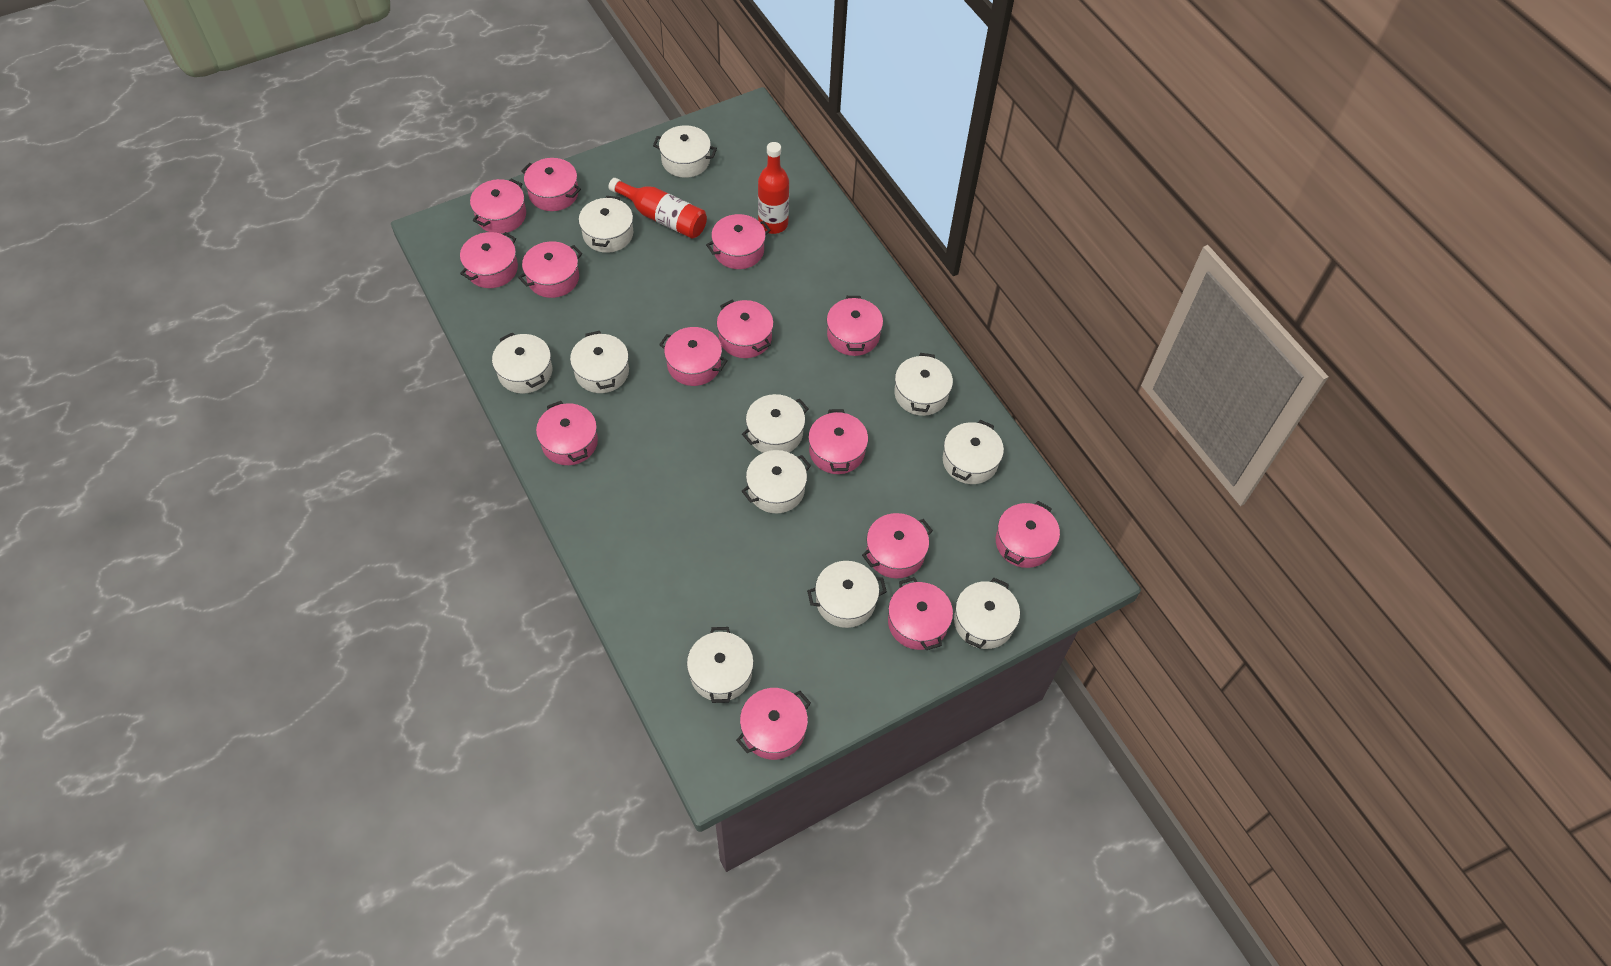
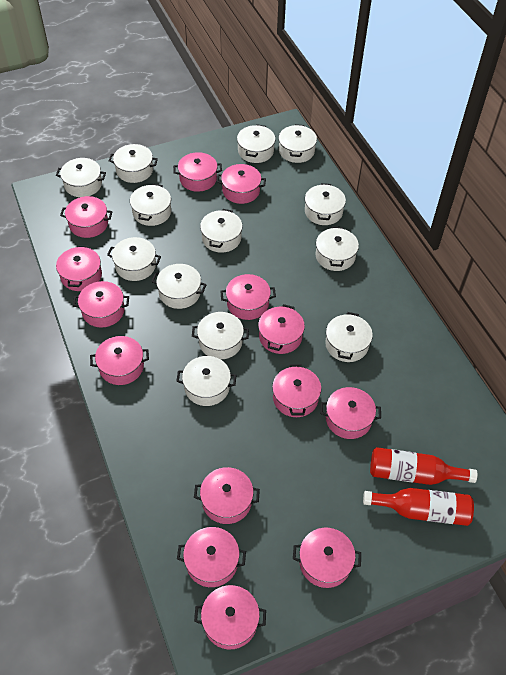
white pot: [492,333,552,394] [570,331,629,393] [579,196,633,253] [653,125,717,178] [687,627,754,703] [742,394,809,453] [742,450,811,513] [807,561,887,628] [894,353,953,416] [943,420,1004,484] [954,578,1020,649] = 11 -> [56,158,106,197] [107,237,161,281] [109,144,158,183] [130,184,171,226] [151,264,207,309] [176,356,236,406] [192,312,249,359] [200,209,243,253] [237,124,276,163] [279,124,317,163] [305,183,346,225] [316,226,359,271] [325,312,373,362] = 13

